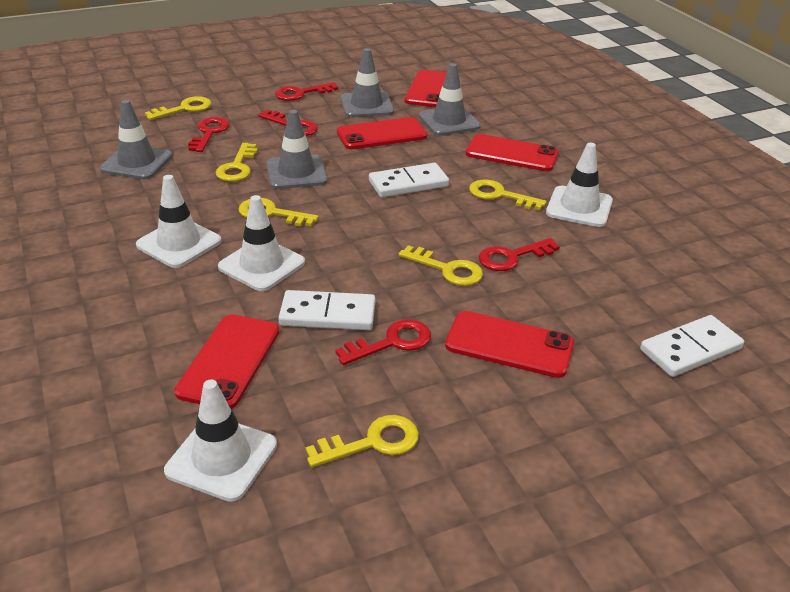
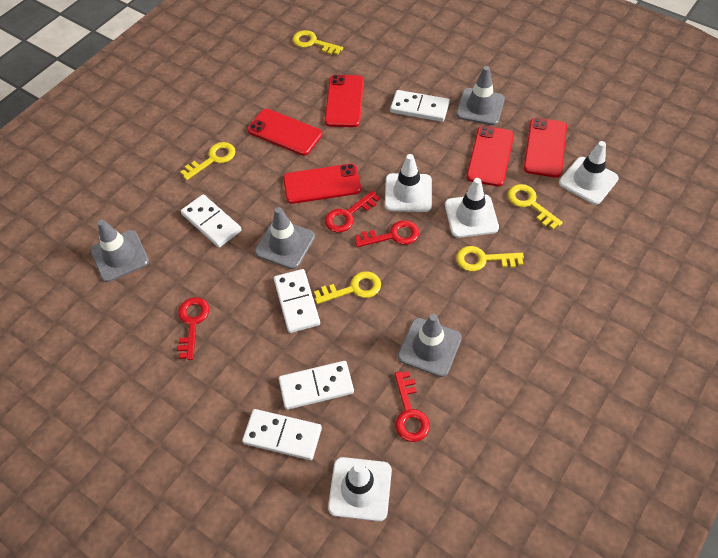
red key: [188,117,230,152] [258,110,318,136] [275,82,338,101] [335,319,431,365] [479,238,560,271] = 5 -> [177,297,209,360] [325,191,380,233] [355,220,419,247] [394,371,430,442] = 4
white domino: [278,290,376,330] [369,163,449,197] [640,315,744,377] = 3 -> [181,194,241,248] [242,409,322,460] [274,269,320,333] [279,361,354,410] [390,90,449,122] = 5
yellow key: [145,96,211,120] [215,143,257,182] [238,198,319,226] [306,415,419,467] [398,245,483,286] [469,179,547,210] = 6 -> [180,142,236,180] [293,30,343,55] [314,271,381,304] [456,246,524,272] [508,184,563,229] = 5

